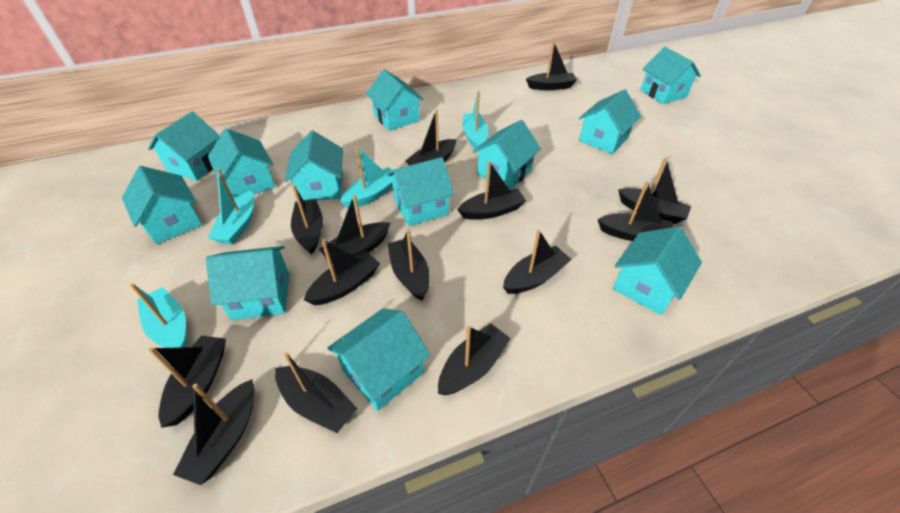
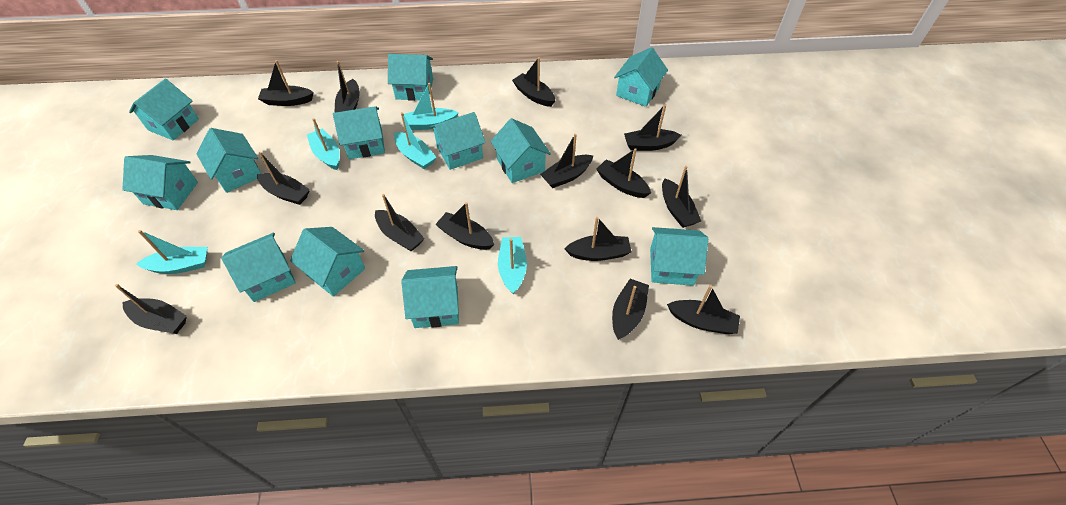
turquoise boat: [130,283,186,348] [208,168,254,244] [340,146,393,208] [463,91,489,149] = 4 -> [136,230,208,274] [307,118,340,170] [394,112,437,169] [404,83,459,130] [498,237,527,294] = 5

